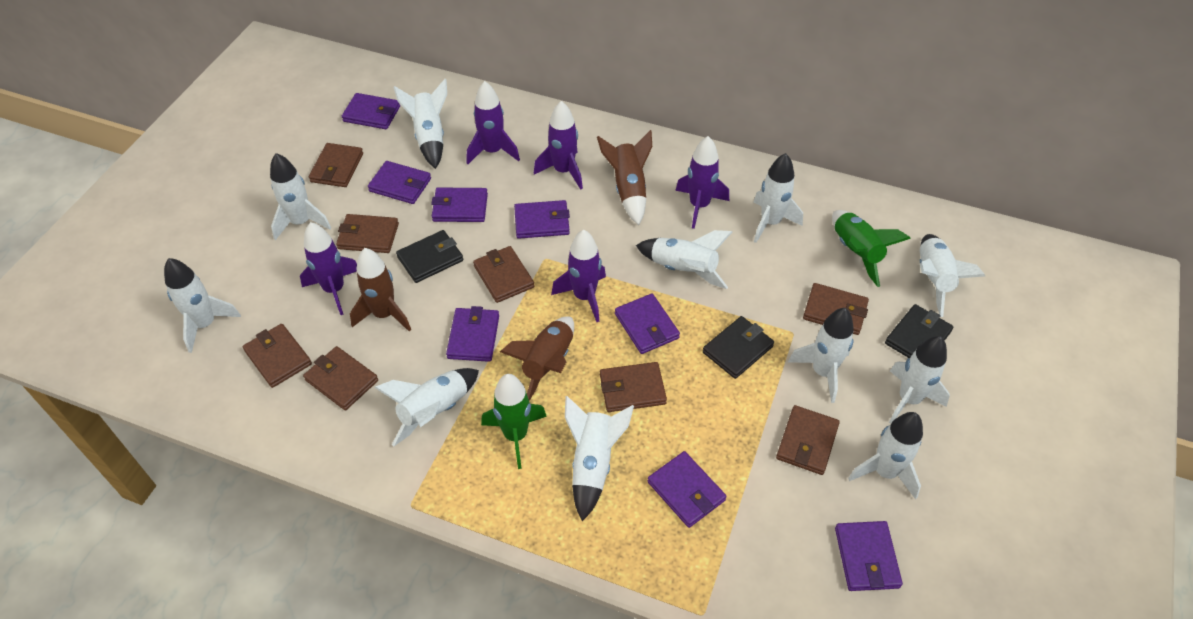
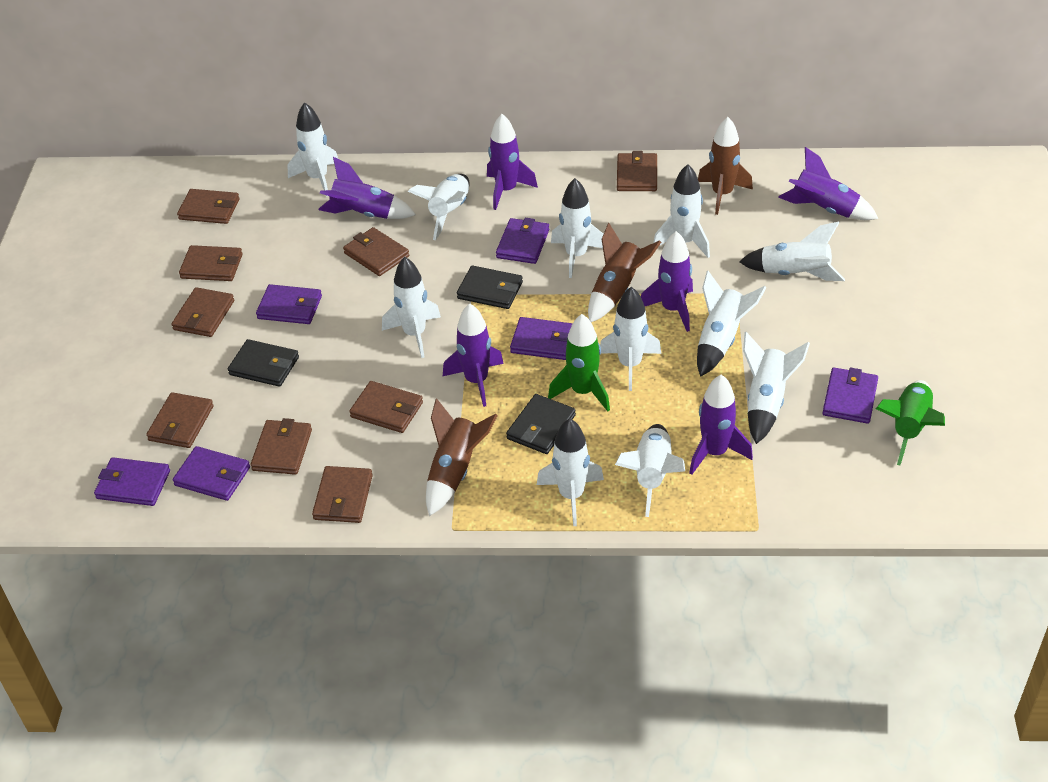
brown wallet: [243,324,312,388] [303,346,378,410] [309,143,363,187] [336,214,399,253] [473,246,534,303] [600,362,667,412] [776,405,840,475] [803,283,869,335] = 8 -> [146,392,214,448] [171,287,234,337] [177,189,240,224] [179,245,243,281] [250,418,312,475] [312,466,373,523] [343,227,409,276] [349,381,423,433] [617,151,657,191] = 9
purple rocket: [300,222,357,315] [467,81,520,164] [534,101,583,190] [551,229,606,322] [675,136,729,229] = 5 -> [318,157,416,219] [443,303,504,407] [487,114,538,210] [641,231,693,332] [689,375,753,475] [778,147,879,220] = 6
purple wallet: [342,93,400,129] [368,161,431,204] [431,188,488,222] [446,306,499,362] [514,200,570,239] [615,294,680,354] [648,451,727,528] [835,521,903,591] = 8 -> [94,457,170,506] [173,446,250,501] [256,284,322,324] [496,218,549,264] [510,317,573,360] [823,368,878,424] = 6

